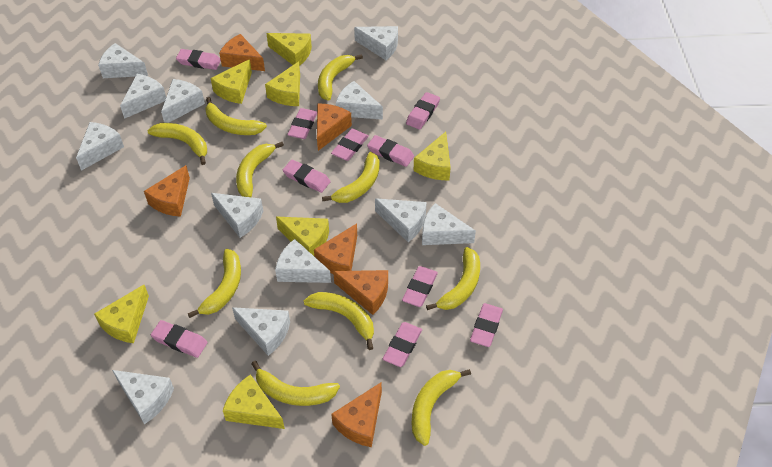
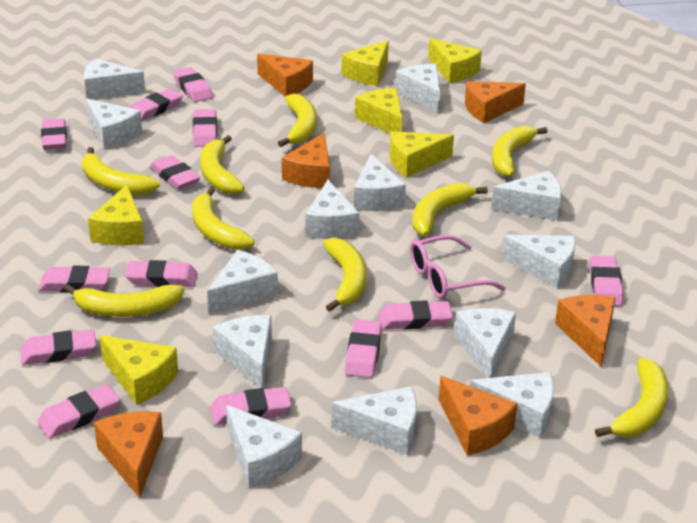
pink eraser: [151,320,207,358] [176,49,221,70] [283,160,331,193] [287,108,317,139] [331,129,369,161] [367,135,414,167] [383,322,422,367] [402,266,438,307] [406,92,440,129] [470,303,503,347] = 10 -> [20,329,96,365] [37,384,120,438] [38,266,110,292] [41,118,67,150] [125,260,197,287] [130,88,183,121] [150,155,200,189] [173,67,213,102] [193,109,217,147] [210,387,291,425] [345,320,382,378] [378,300,453,329] [590,256,624,306] = 13
pink glasses: none = 0 -> [410,235,506,299] = 1
white cheese: [76,122,124,171] [98,43,148,78] [112,370,174,424] [120,74,166,119] [161,79,205,123] [211,193,263,238] [232,307,290,356] [275,239,331,283] [336,81,383,120] [354,26,398,60] [375,198,427,242] [422,203,476,245] = 12 -> [84,59,145,100] [86,99,142,149] [207,250,278,315] [213,315,272,389] [226,405,302,488] [305,180,359,239] [331,386,417,455] [354,154,406,211] [395,64,440,112] [454,308,516,378] [470,372,554,439] [491,171,562,221] [501,235,576,289] = 13
yellow banana: [147,123,207,165] [188,249,241,318] [205,97,267,135] [236,142,284,197] [251,361,340,406] [304,292,374,350] [318,54,363,101] [322,152,380,203] [412,369,471,446] [426,247,480,310] = 10 -> [64,284,184,317] [82,147,160,195] [192,187,254,250] [200,135,245,194] [278,94,317,147] [323,238,366,312] [412,183,488,236] [492,126,548,176] [595,358,668,437] = 9
yellow cheese: [94,285,149,343] [210,59,252,104] [223,374,285,429] [265,61,300,106] [266,33,312,66] [276,217,329,256] [413,132,451,180] = 7 -> [88,185,144,245] [100,335,178,405] [342,41,389,86] [355,88,402,134] [390,131,454,178] [428,38,482,83] = 6

